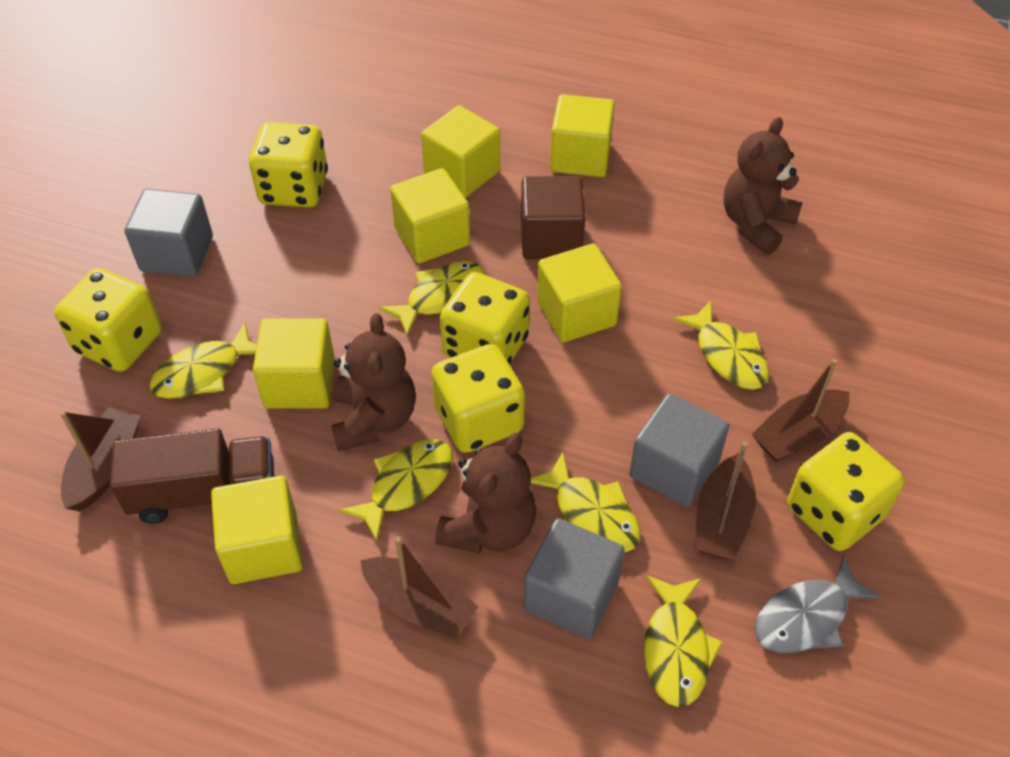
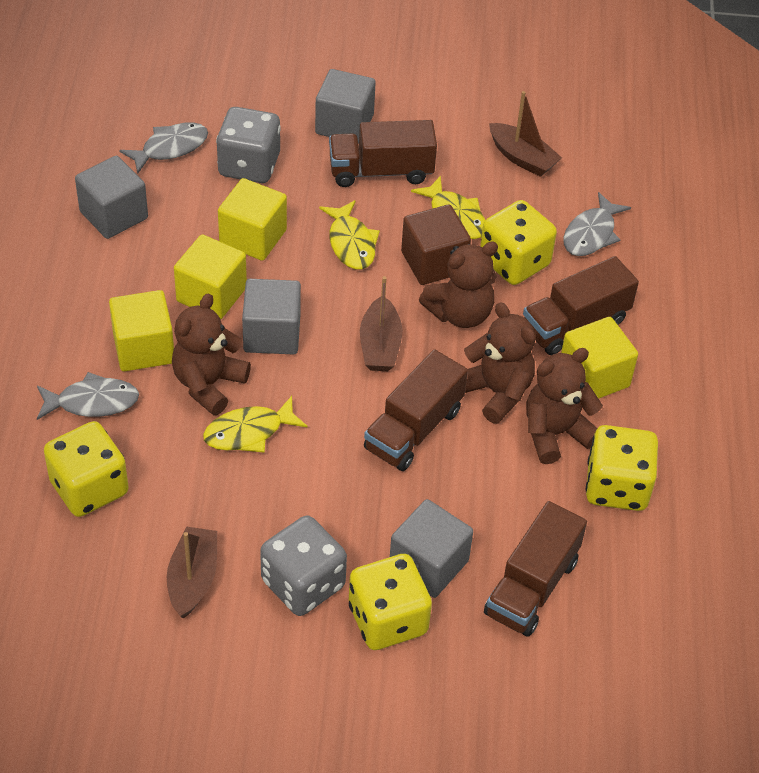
brown boat: [60,407,141,511] [360,537,478,639] [695,442,756,560] [752,359,849,462] = 4 -> [167,526,217,619] [360,276,403,371] [489,91,562,177] = 3
brown teddy bear: [331,313,416,451] [435,433,536,554] [723,117,802,254] = 3 -> [172,293,251,415] [419,241,498,328] [464,302,535,424] [526,348,603,464] = 4
brown truck: [110,428,274,524] = 1 -> [329,120,437,187] [364,349,468,471] [484,501,587,637] [523,256,639,355] = 4
grey cube: [124,189,213,277] [524,518,625,639] [629,393,729,507] = 3 -> [75,156,148,239] [242,279,301,354] [315,69,376,144] [390,499,473,598] = 4
grey dice: none = 0 -> [216,107,281,183] [260,515,347,616] = 2
grey fish: [755,555,882,653] = 1 -> [37,372,139,420] [119,122,208,173] [563,192,631,256] = 3
yellow cube: [211,475,303,584] [253,319,335,409] [390,168,470,263] [421,105,500,198] [537,243,622,343] [550,94,615,177] = 6 -> [109,290,174,371] [174,234,247,319] [218,178,287,261] [561,317,638,399] = 4
yellow dice: [54,268,162,372] [249,122,328,208] [432,344,525,453] [440,272,530,365] [787,432,905,551] = 5 -> [44,421,129,517] [349,554,432,650] [480,200,557,285] [586,425,658,511] = 4
yellow fish: [149,322,257,399] [339,439,453,542] [379,261,485,336] [531,452,641,552] [644,575,723,707] [673,301,769,390] = 6 -> [203,396,308,453] [319,200,380,269] [411,176,485,239] = 3

